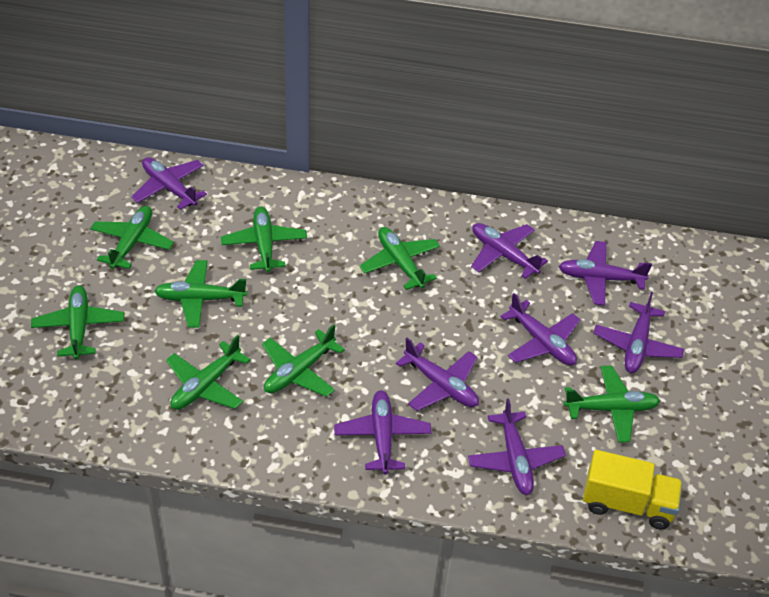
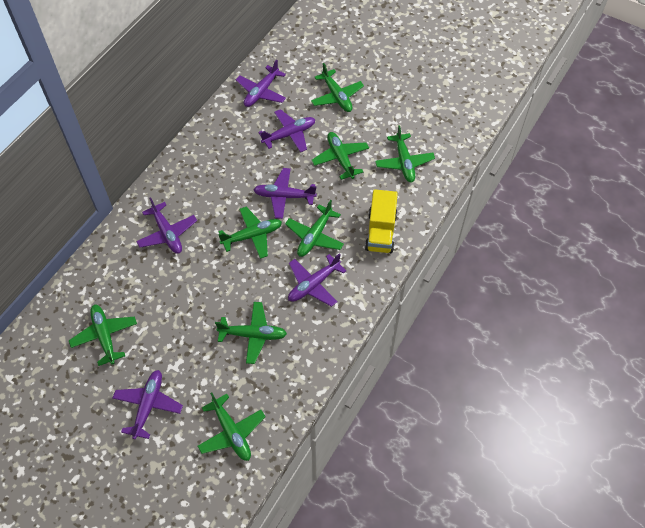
purple plane: [131,157,207,210] [334,390,431,474] [396,338,479,411] [468,398,566,495] [471,223,548,279] [500,293,580,366] [559,241,652,306] [593,292,684,373] = 8 -> [113,370,183,439] [136,197,197,254] [236,60,286,107] [253,168,317,219] [258,109,315,152] [288,253,346,307] = 6

